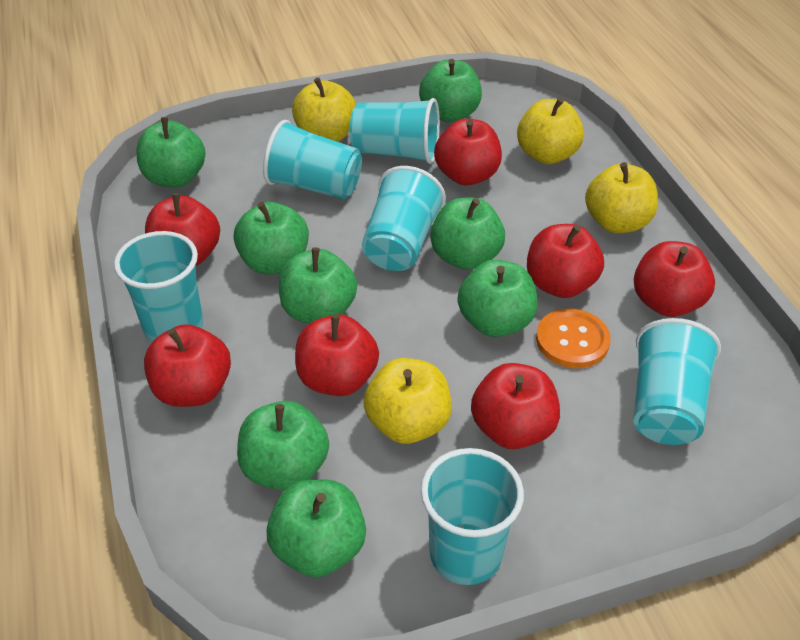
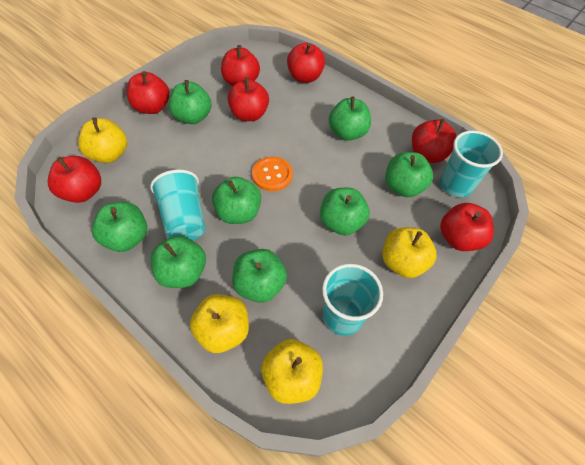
turquoise cup: [114,231,203,342] [263,120,362,199] [350,98,440,164] [362,166,446,271] [421,448,524,585] [633,318,721,445] = 6 -> [150,169,205,241] [322,264,383,336] [440,131,503,197] = 3

